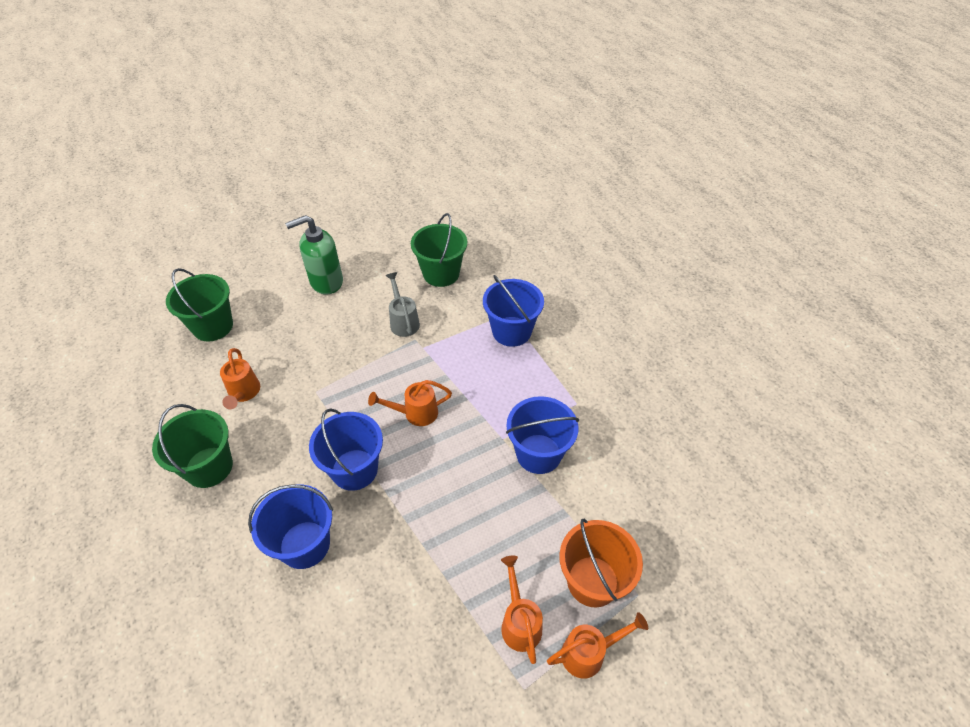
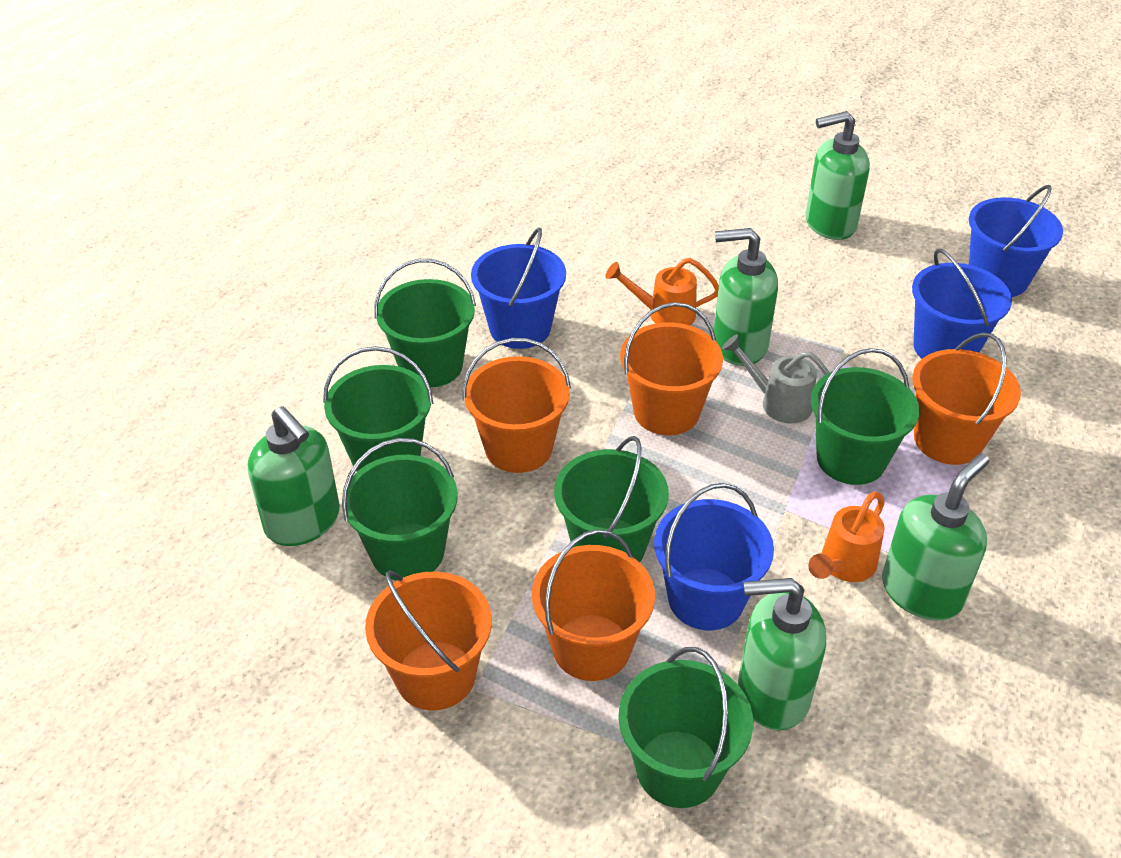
green bucket: [152,404,233,488] [166,268,233,342] [411,213,467,287] = 3 -> [323,346,433,472] [342,438,458,580] [374,259,476,388] [554,436,669,562] [618,647,753,808] [811,348,920,485] = 6
green soap dispenser: [285,215,343,295] = 1 -> [248,406,340,546] [714,228,778,366] [738,578,826,731] [805,111,870,240] [882,453,989,621] = 5
orange bucket: [559,519,643,607] = 1 -> [365,570,492,711] [462,338,571,473] [532,529,655,681] [620,302,723,435] [912,333,1021,465] = 5
orange watering can: [220,348,260,409] [368,380,452,426] [501,556,543,664] [547,612,648,679] = 4 -> [605,258,719,325] [808,491,885,582] = 2

